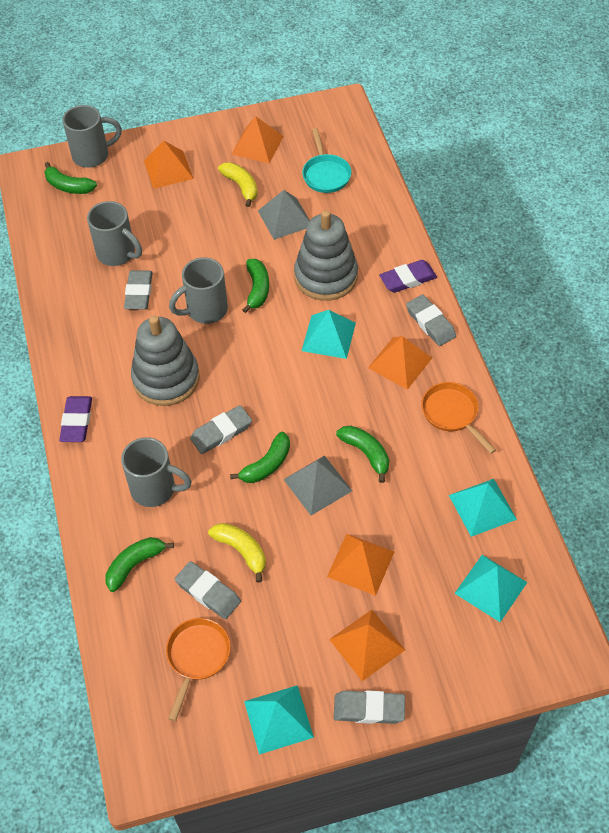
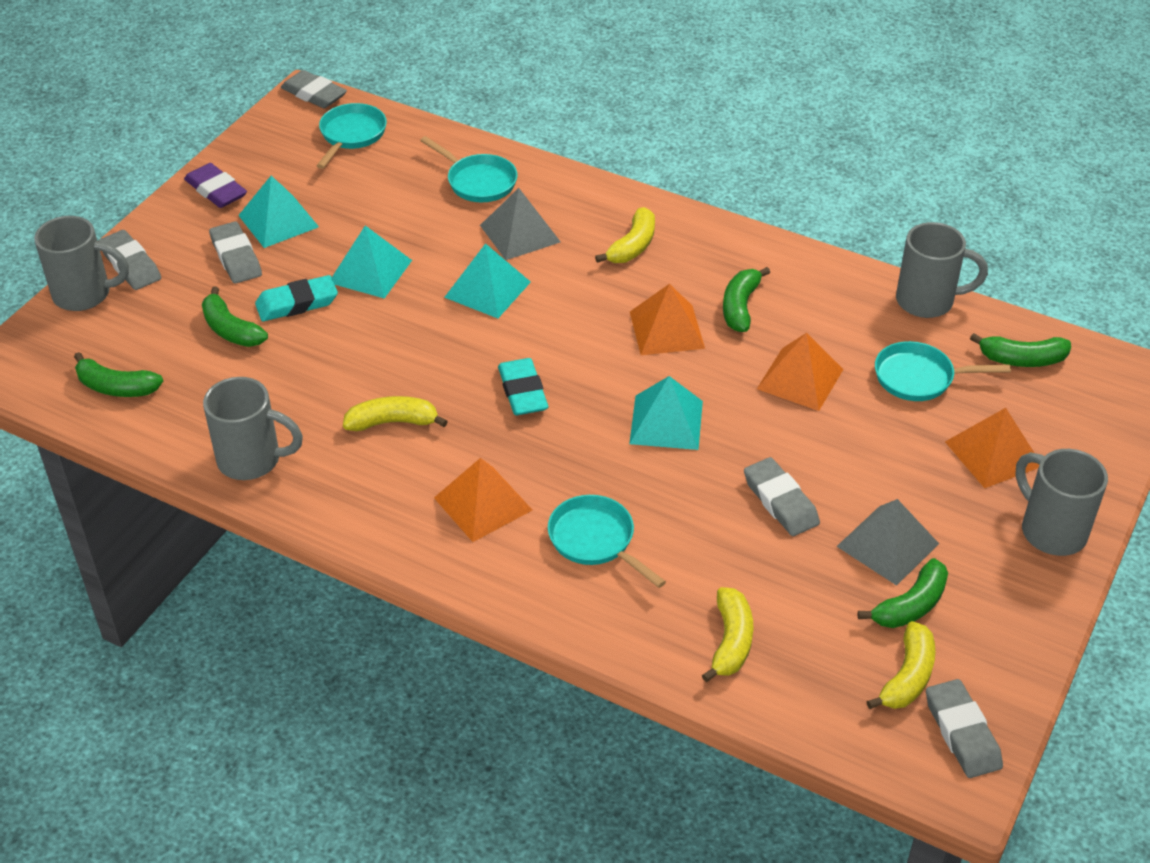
grey stacking toy: [131,315,200,406] [294,210,358,301] = 2 -> none = 0
orange pan: [166,618,231,721] [421,382,496,454] = 2 -> none = 0
orange pyramid: [144,141,194,189] [231,116,284,164] [327,534,394,596] [329,610,405,681] [368,336,432,390] = 5 -> [434,458,532,542] [630,284,705,355] [757,333,843,411] [945,408,1039,488] = 4
purple eraser: [59,396,92,442] [379,260,437,293] = 2 -> [184,163,247,208] = 1
turquoise eraser: none = 0 -> [255,275,338,321] [498,358,548,415] = 2
turquoise pan: [302,128,352,193] = 1 -> [317,103,387,169] [420,136,518,202] [548,495,666,588] [875,341,1011,401] = 4
yellow banana: [208,523,266,583] [218,162,258,207] = 2 -> [343,396,448,431] [595,207,655,263] [702,587,753,682] [867,621,936,709] = 4

